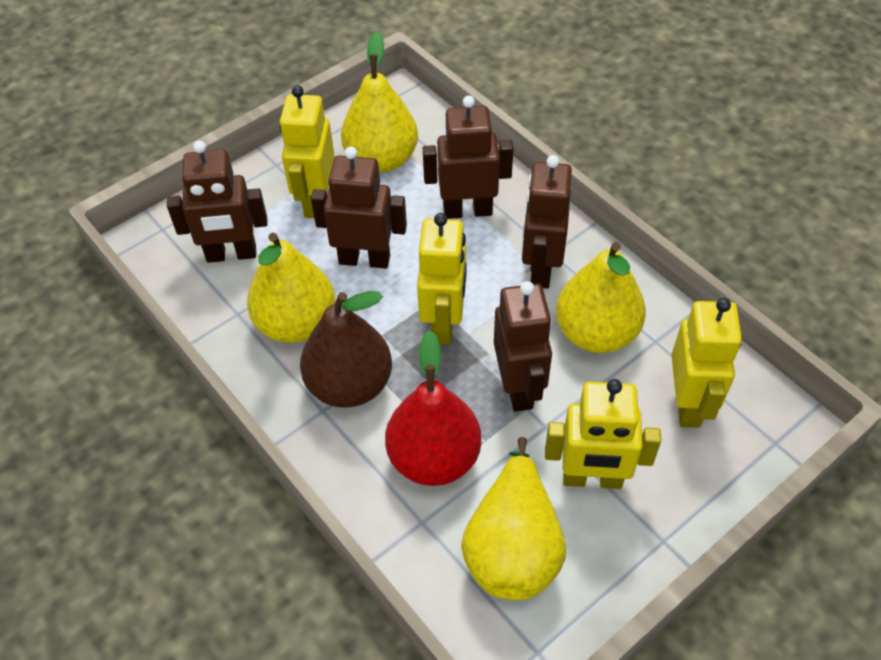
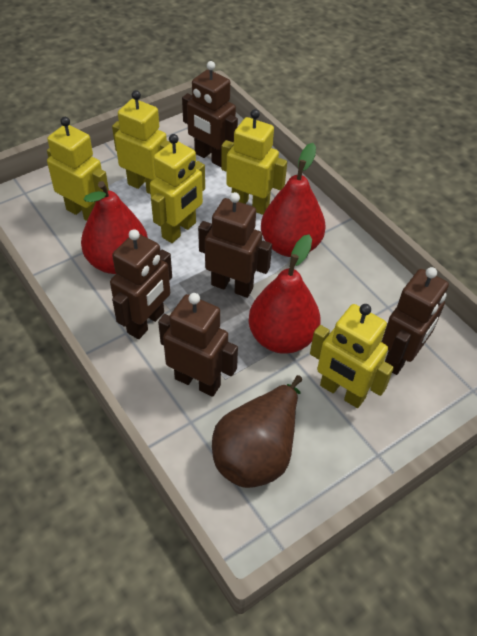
red pear: [385,330,481,486] = 1 -> [81,181,148,274] [249,235,321,354] [261,143,326,257] = 3
yellow pear: [247,232,335,343] [341,32,418,173] [461,437,566,600] [556,242,646,353] = 4 -> none = 0
yellow robot: [279,85,335,218] [417,213,467,345] [545,379,661,489] [671,298,742,428] = 4 -> [47,117,109,221] [112,90,170,194] [150,134,205,243] [221,109,287,215] [310,304,394,408] = 5

